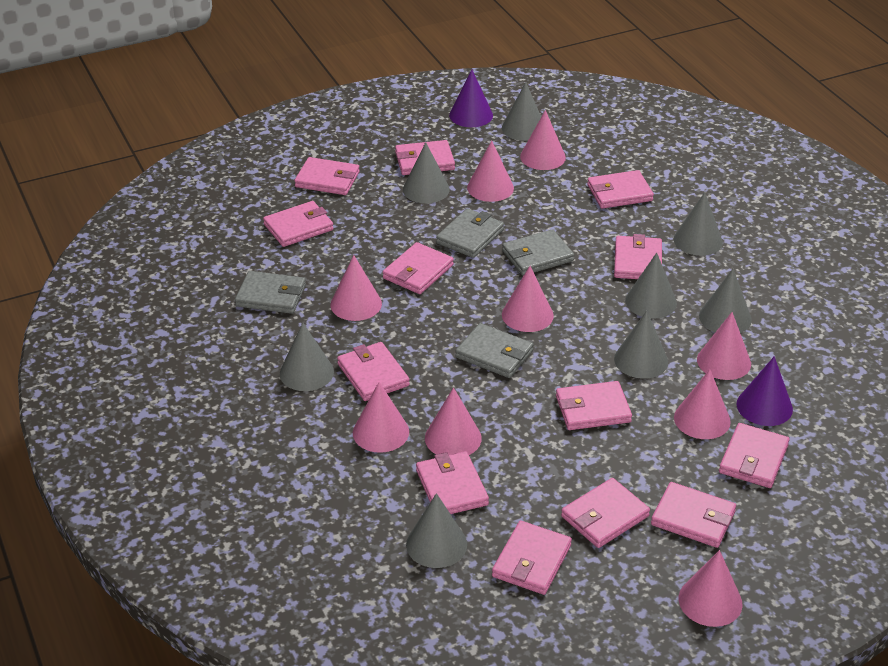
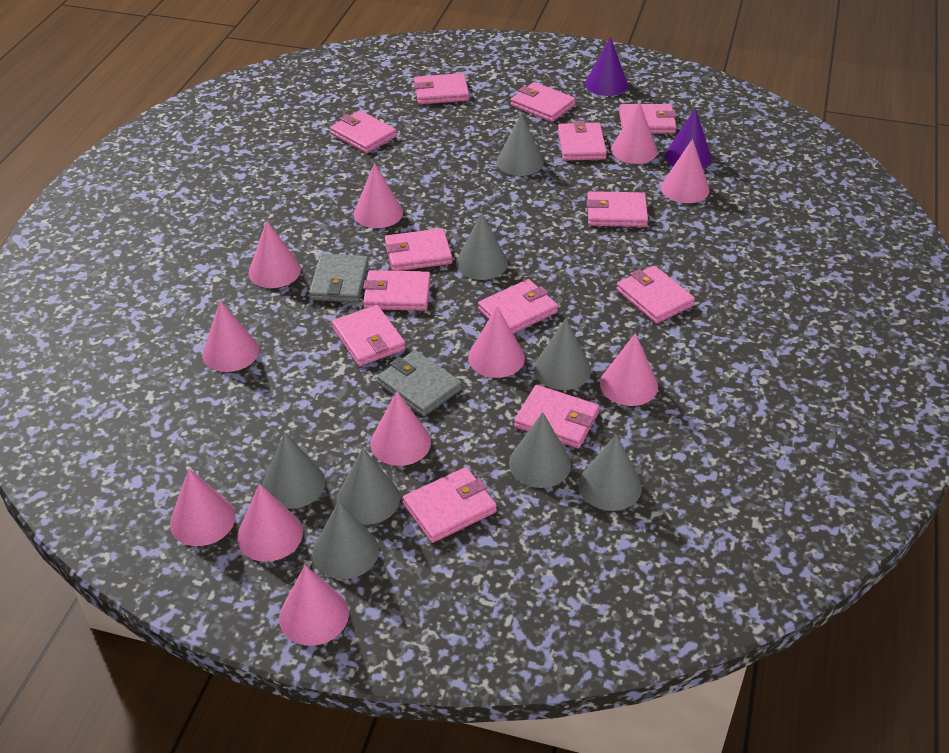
grey wallet: [235,271,306,314] [436,208,504,258] [455,323,534,378] [502,229,574,276] = 4 -> [309,254,369,303] [377,350,462,417] = 2
pink cone: [330,255,382,321] [353,382,409,453] [425,387,482,455] [467,140,514,202] [502,266,554,332] [520,110,566,170] [674,369,731,439] [679,550,743,627] [697,312,751,380] = 9 -> [170,469,236,546] [203,301,259,372] [237,483,303,562] [249,220,301,288] [279,565,349,646] [354,163,403,228] [370,391,431,466] [468,306,525,378] [600,333,658,406] [611,101,658,164] [661,139,710,203] = 11

